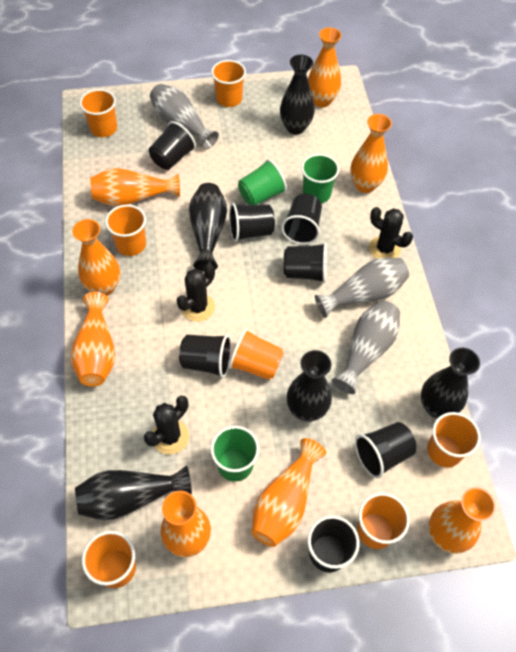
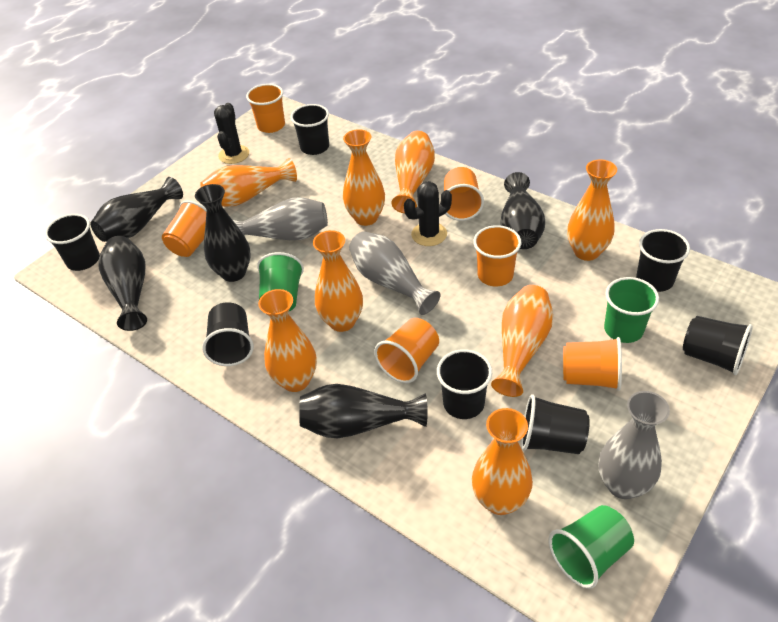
black cactus: [144,396,189,454] [176,264,215,322] [369,207,413,259] = 3 -> [214,103,249,164] [404,181,452,246] = 2
orange cup: [79,89,117,137] [82,531,136,588] [105,205,146,256] [211,60,246,107] [229,328,284,380] [357,493,410,549] [427,412,481,467] = 7 -> [162,200,207,257] [246,84,285,133] [374,318,439,383] [444,167,484,221] [473,225,522,286] [563,337,622,391] = 6

